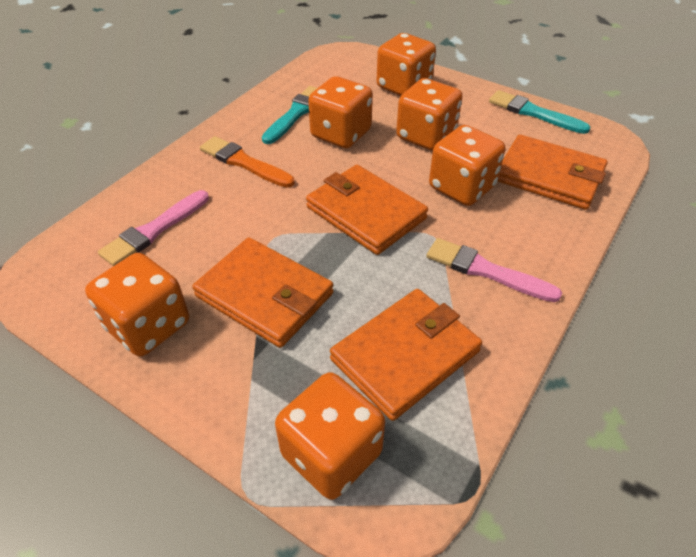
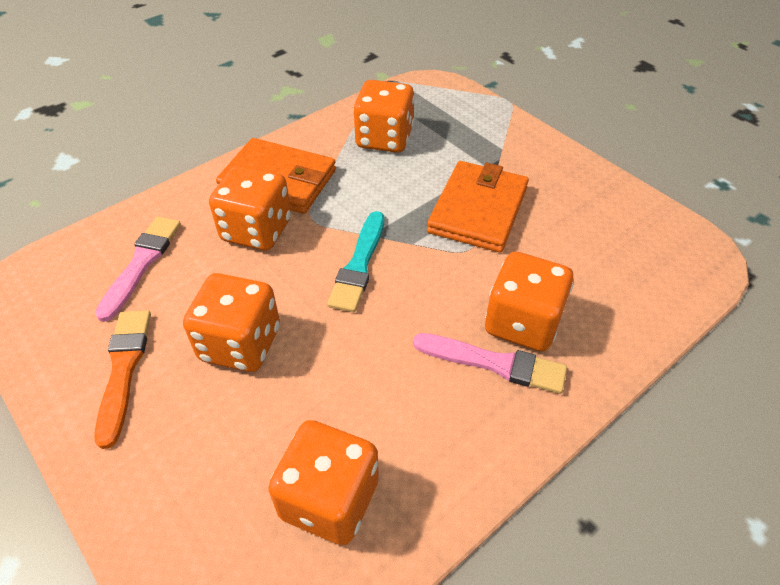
orange dice: [85,253,189,356] [275,372,385,500] [308,76,373,148] [376,33,436,96] [396,78,463,151] [429,125,505,206] = 6 -> [183,273,280,372] [209,165,291,251] [268,420,379,545] [353,80,415,153] [485,252,574,352] = 5
orange wallet: [192,238,333,348] [306,165,428,255] [330,289,482,421] [497,135,608,210] = 4 -> [216,138,336,214] [427,161,529,253] = 2
turquoise brush: [262,86,317,144] [489,90,591,134] = 2 -> [327,211,384,312] = 1

